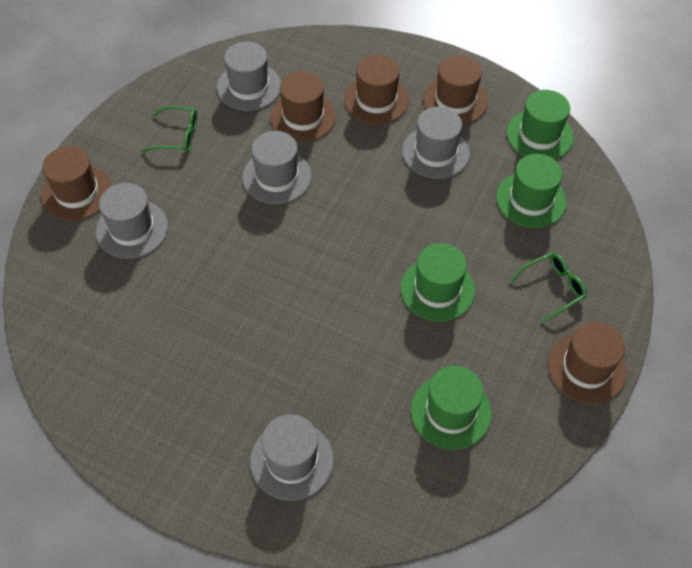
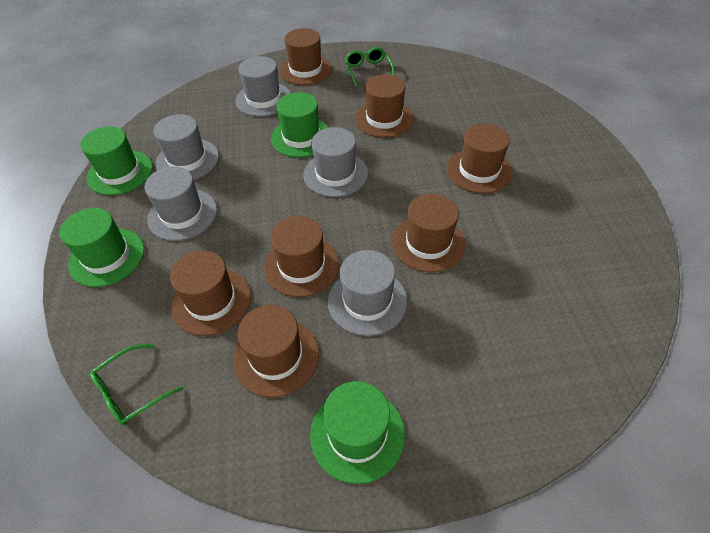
brown hat: [41,146,112,221] [270,71,336,142] [344,55,409,124] [423,55,488,124] [548,322,627,404] = 5 -> [170,251,251,336] [233,305,319,398] [264,216,339,297] [279,28,332,85] [355,74,414,138] [392,193,465,272] [447,123,513,194] = 7

